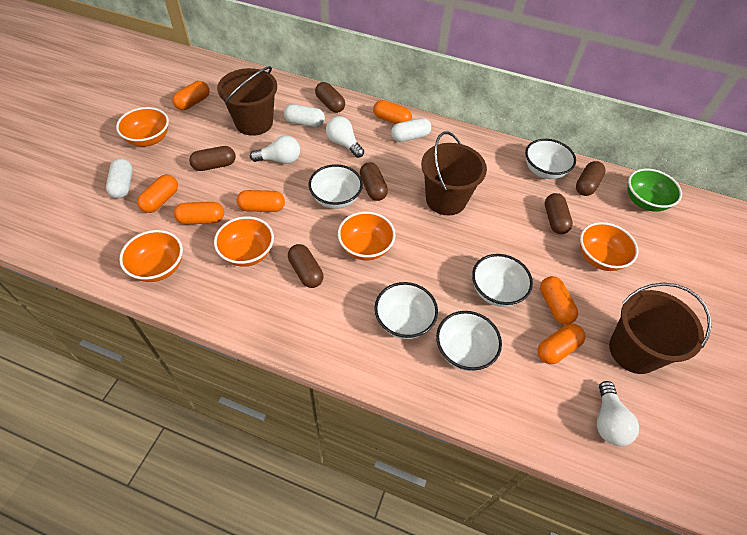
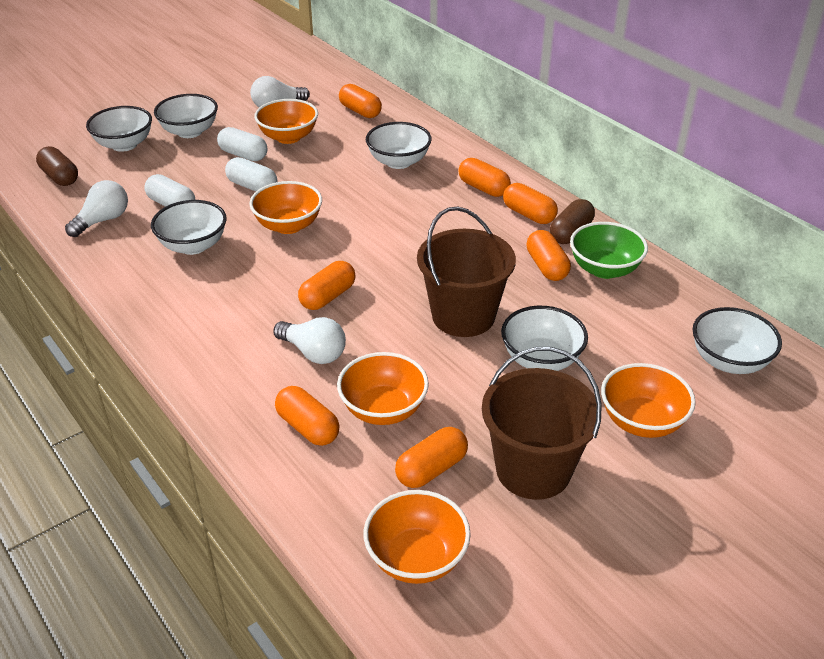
brown bucket: [217,66,277,136] [421,132,487,215] [609,283,711,374] = 3 -> [417,207,516,337] [482,347,602,500] = 2
brown capsule: [189,146,236,171] [288,244,324,288] [315,82,345,113] [360,162,388,201] [545,193,573,234] [576,161,606,196] = 6 -> [36,146,78,186] [550,199,595,244] = 2
white bowl: [309,164,363,209] [375,282,438,339] [436,311,502,371] [472,254,533,307] [525,139,576,179] = 5 -> [86,106,152,152] [151,200,227,255] [154,94,218,138] [366,122,432,169] [501,306,588,371] [693,307,782,374] = 6

